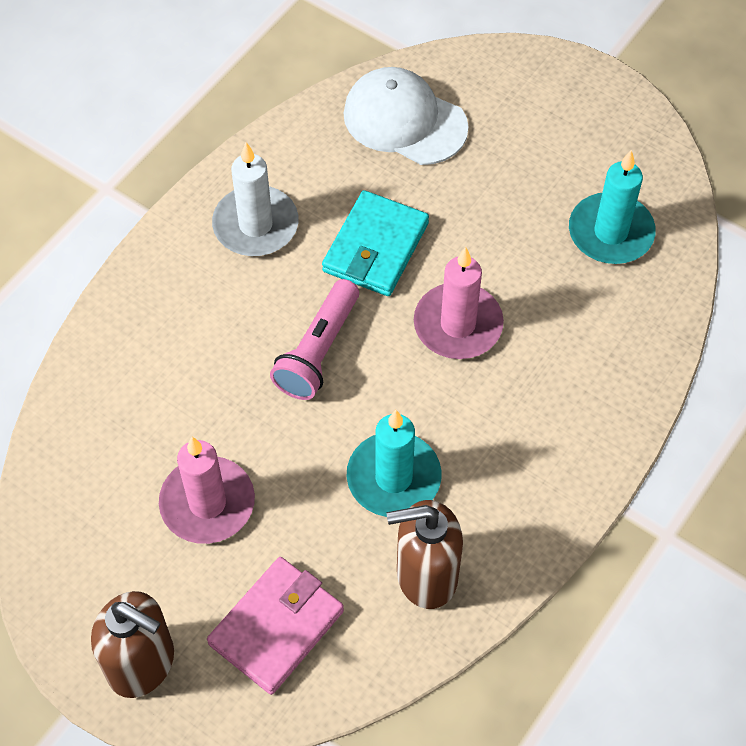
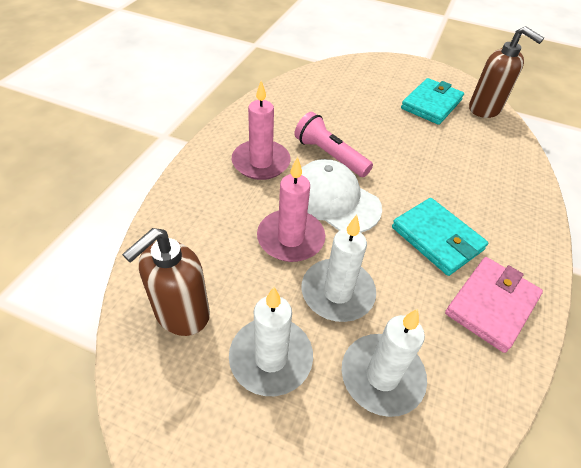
turquoise candle: [347,410,442,517] [569,150,656,264] = 2 -> none = 0
turquoise wallet: [322,190,429,296] = 1 -> [392,198,488,276] [401,78,464,125] = 2
white candle: [212,142,299,256] = 1 -> [229,287,313,396] [302,215,376,322] [342,309,427,417] = 3

